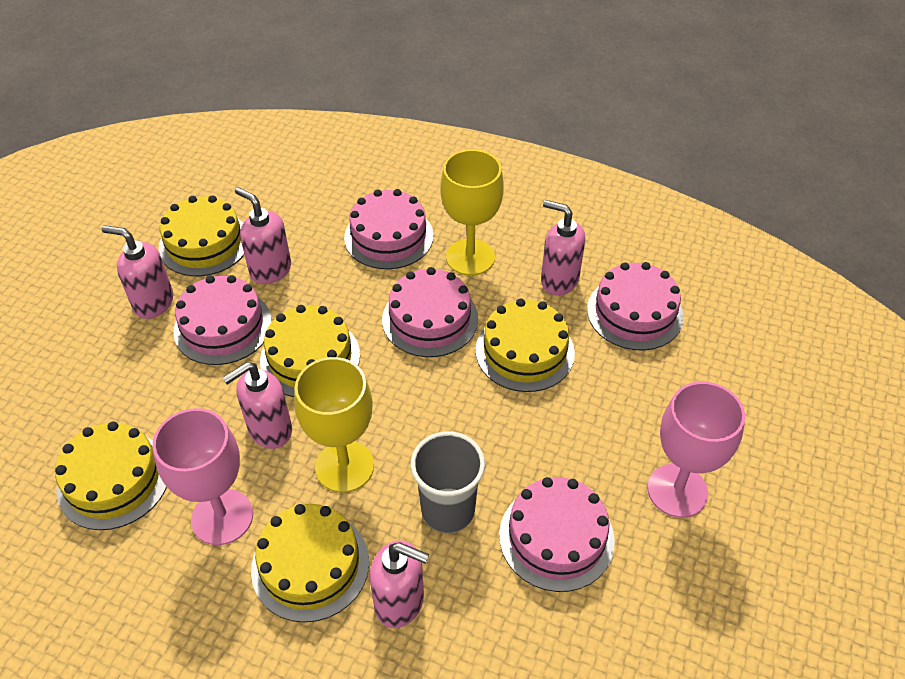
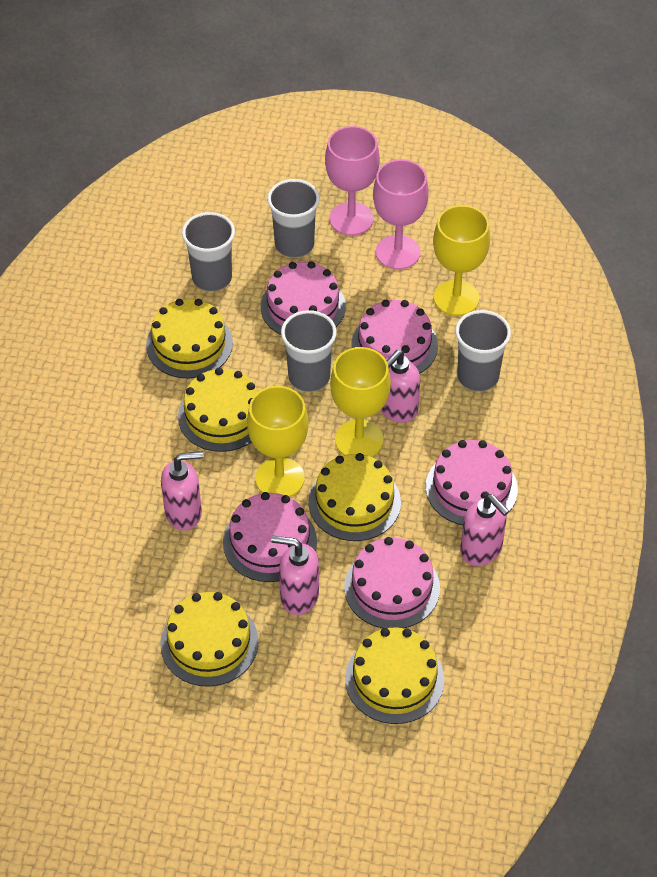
grey cup: [411,431,485,533] = 1 -> [182,212,235,291] [267,179,320,258] [281,310,337,392] [455,310,511,392] = 4
pink soap dispenser: [102,225,173,319] [223,362,292,449] [235,187,291,284] [370,540,429,628] [541,200,585,295] = 5 -> [161,451,204,531] [271,536,319,615] [380,350,420,423] [460,494,509,566] = 4
yellow goblet: [294,357,374,493] [440,149,504,276] = 2 -> [247,386,308,497] [330,347,391,457] [433,205,490,316] = 3

